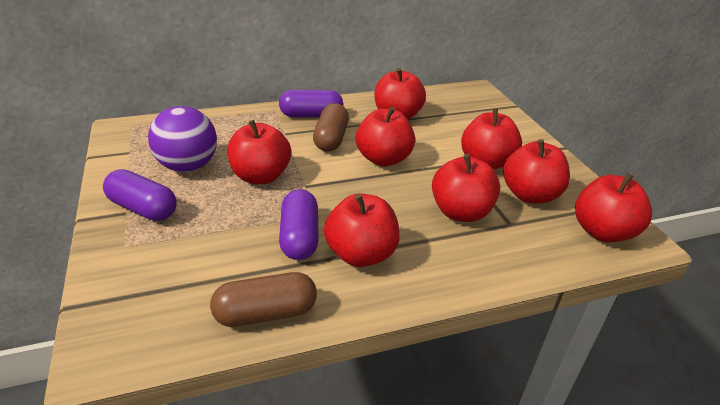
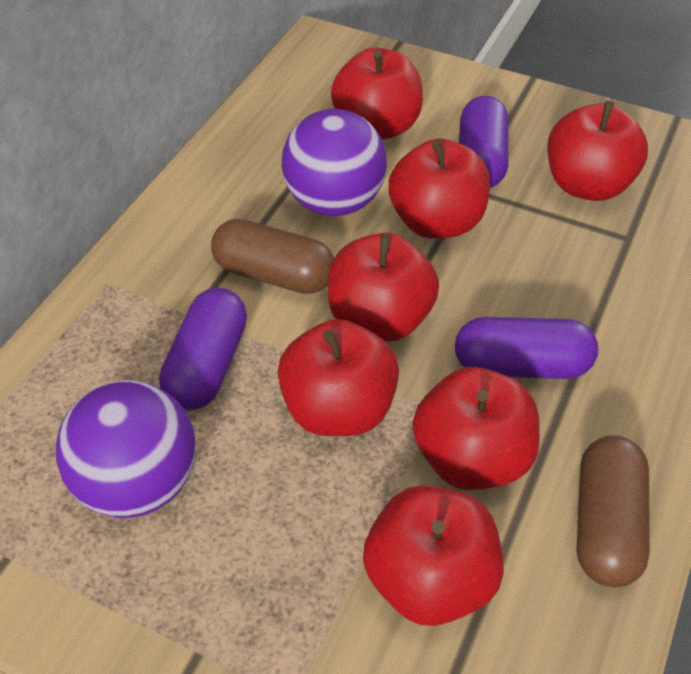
purple ball: [148,106,217,172] = 1 -> [56,381,196,518] [282,109,387,216] = 2
red apple: [227,120,291,184] [324,193,400,267] [356,107,415,166] [374,68,426,120] [432,154,500,222] [461,109,522,169] [503,139,570,204] [575,173,652,242] = 8 -> [277,319,399,436] [328,233,439,342] [331,47,423,140] [363,486,504,626] [389,139,490,239] [413,367,539,490] [547,101,648,201] = 7

